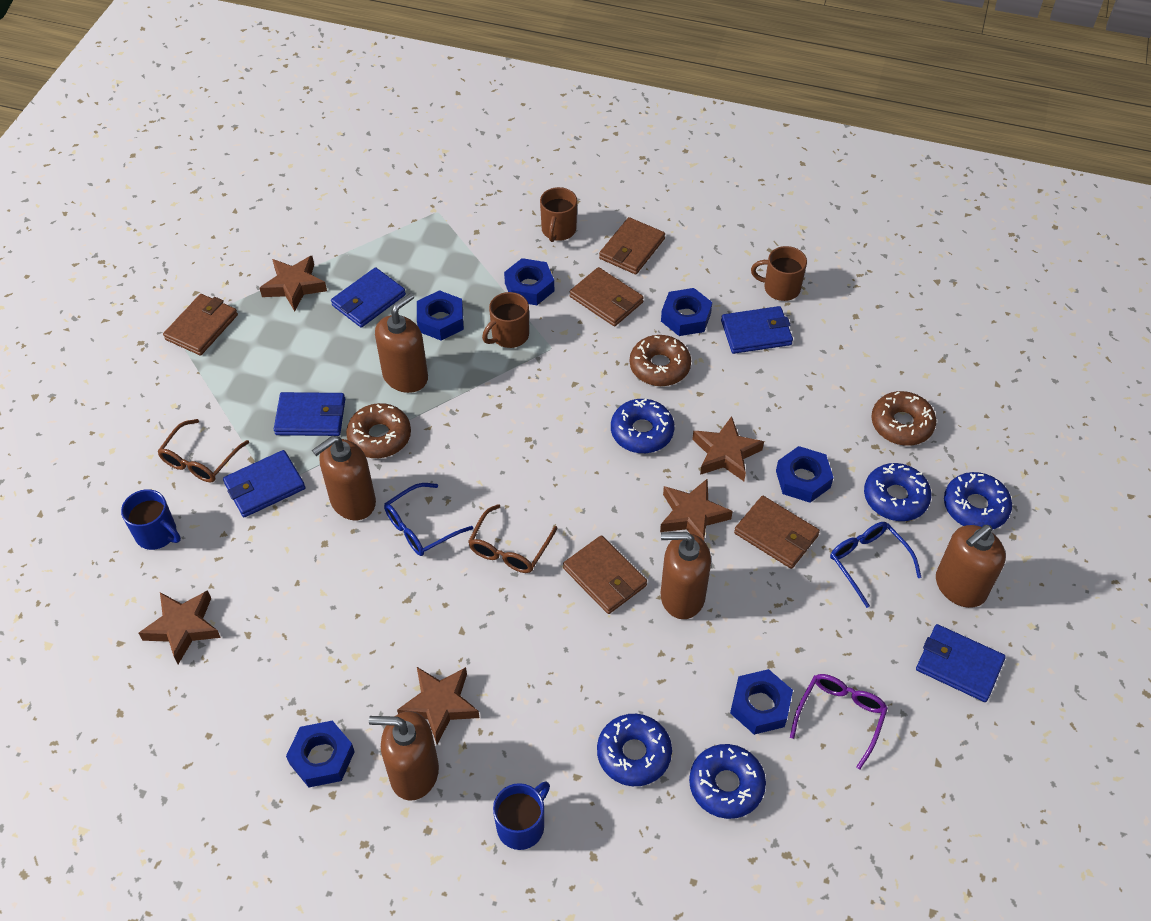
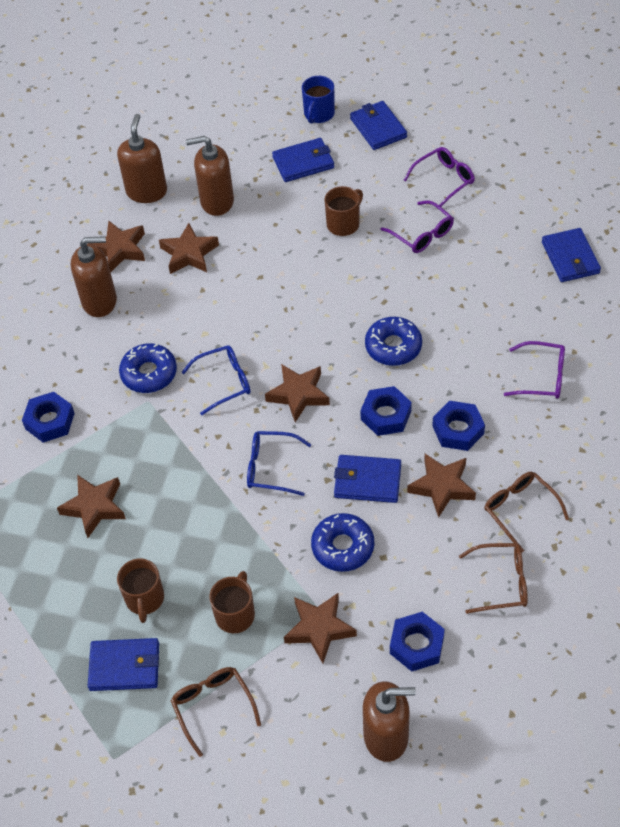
blue donut: [597,714,672,786] [611,399,675,453] [689,744,766,819] [864,463,931,521] [944,472,1012,530] = 5 -> [119,343,177,393] [311,513,374,572] [365,317,422,366] = 3
blue mug: [121,489,181,550] [493,781,550,850] = 2 -> [302,76,335,124] = 1
blue nut: [286,721,355,787] [417,290,464,341] [504,258,554,305] [661,288,712,336] [730,669,793,735] [776,446,834,503] = 6 -> [22,392,75,443] [360,386,412,436] [390,612,445,672] [432,401,485,451] = 4
brown donut: [346,403,411,458] [630,335,691,386] [871,391,936,446] = 3 -> none = 0
brown glasses: [157,419,249,482] [468,504,557,573] = 2 -> [171,667,261,757] [459,543,528,614] [484,472,569,553] = 3
brown soap dispenser: [312,436,376,520] [369,711,439,800] [375,293,428,393] [661,532,711,619] [936,525,1006,608] = 5 -> [71,236,117,317] [117,114,167,203] [186,136,234,216] [363,681,416,762] = 4
brown star: [139,590,221,664] [259,256,327,311] [397,667,480,744] [660,478,733,540] [692,416,764,481] = 5 -> [57,475,126,538] [87,220,145,272] [159,223,219,274] [265,364,330,422] [284,593,357,663] [407,454,476,518] = 6
brown wallet: [163,294,238,356] [563,535,647,614] [570,267,644,326] [599,217,665,274] [734,496,820,569] = 5 -> none = 0
purple glasses: [790,674,888,769] = 1 -> [380,200,454,253] [404,147,475,209] [504,341,565,399] = 3

